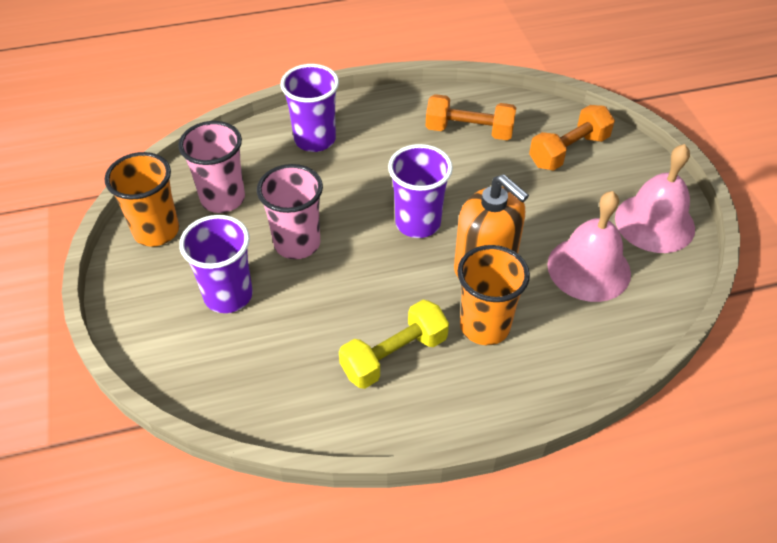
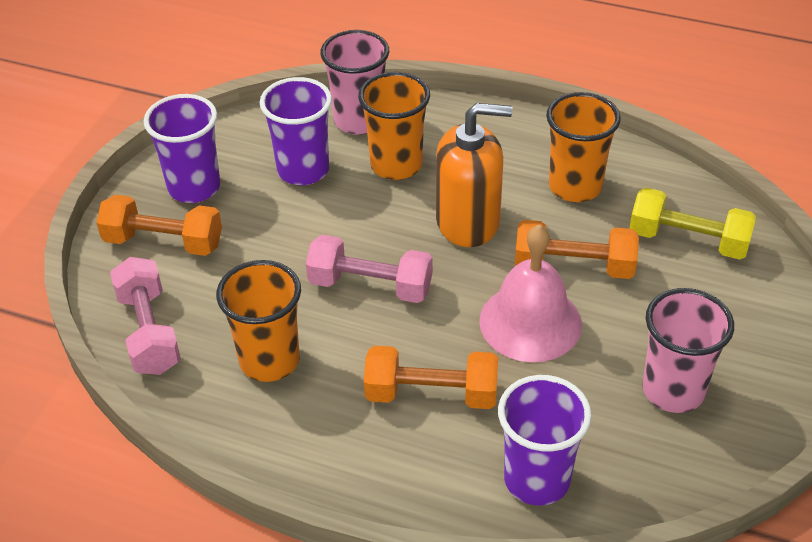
orange cup: [105,152,179,247] [457,245,530,345] = 2 -> [216,260,301,382] [358,72,430,180] [546,92,621,202] = 3
orange dumbbell: [426,94,516,140] [529,105,615,171] = 2 -> [96,194,222,256] [364,345,498,409] [515,220,639,279] = 3
pink bell: [547,191,631,302] [615,144,695,253] = 2 -> [479,224,582,362] = 1
pink dumbbell: none = 0 -> [110,257,181,375] [306,235,433,303] = 2

